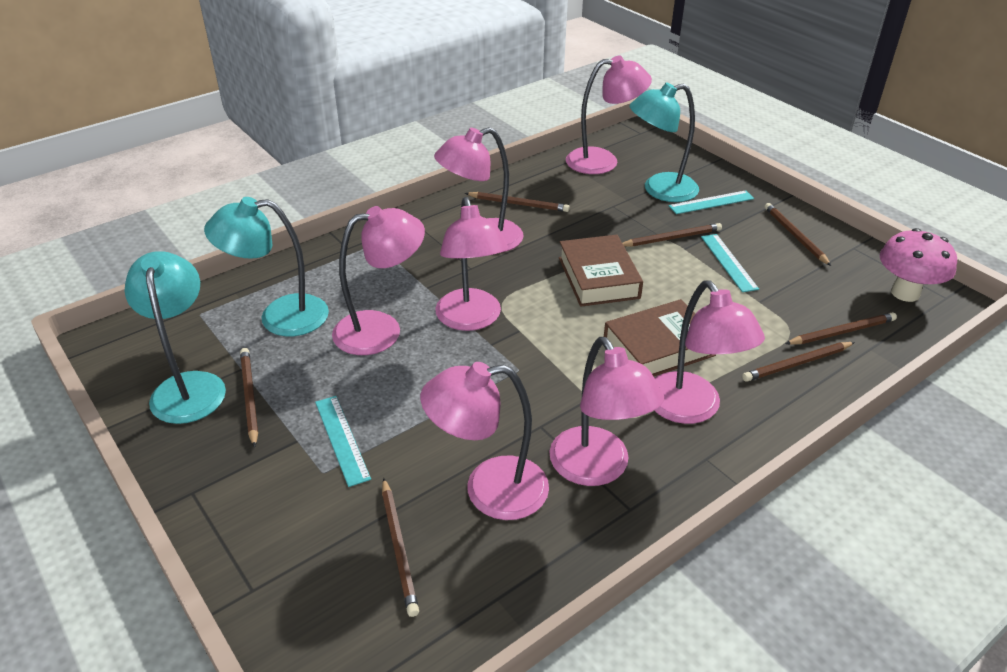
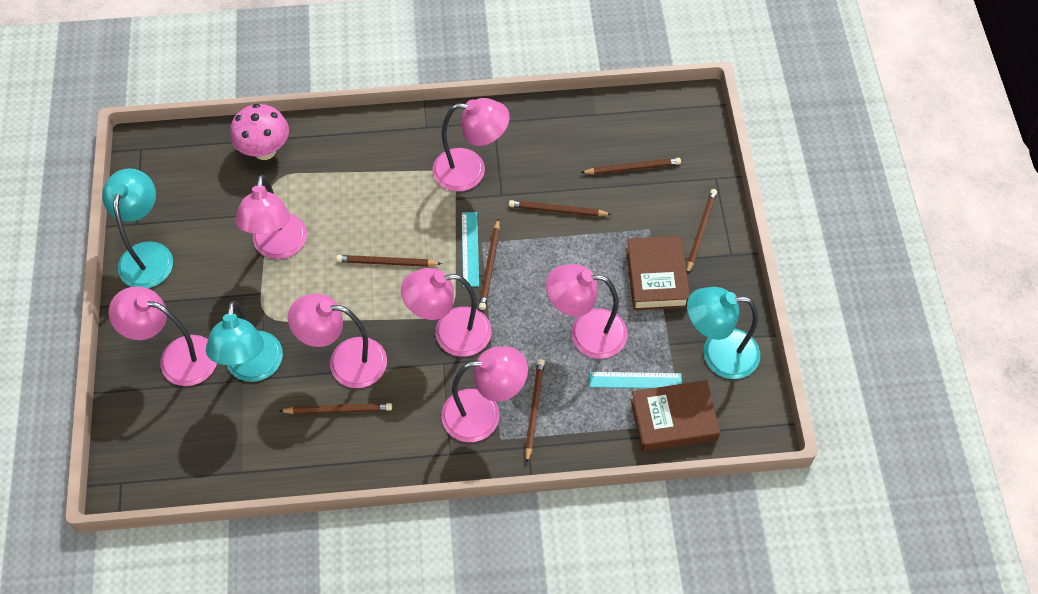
turquoise ruler: [315,396,371,487] [669,190,754,214] [701,234,759,292] = 3 -> [461,212,479,287] [590,372,682,388] = 2

